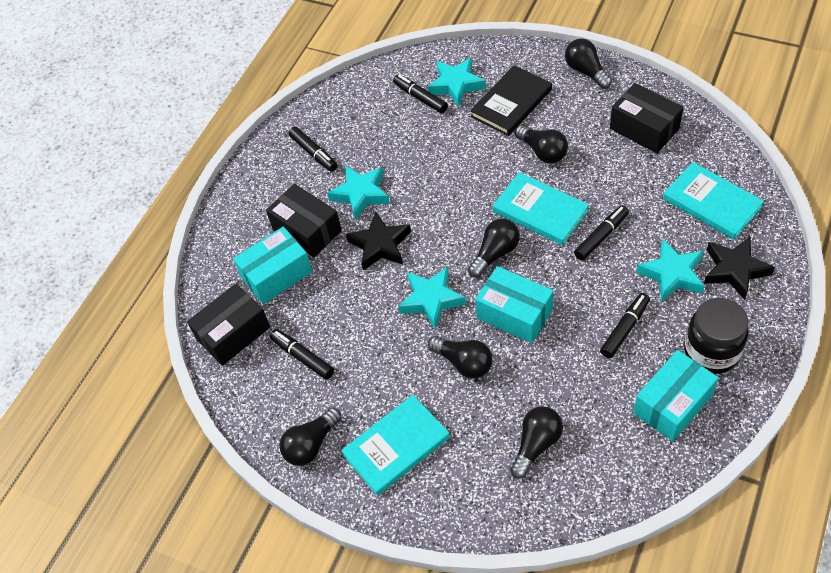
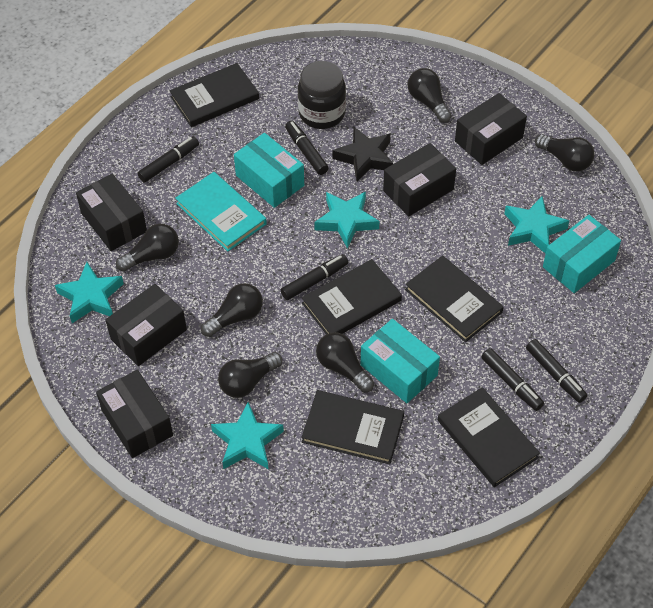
black book: [470,65,552,136] = 1 -> [169,63,259,127] [301,390,404,465] [302,259,402,334] [405,255,503,342] [438,387,540,487] = 5
black box: [187,284,270,366] [266,184,342,257] [610,83,683,153] = 3 -> [76,174,147,251] [96,370,173,458] [106,284,187,366] [383,143,456,217] [455,93,527,165] = 5
black star: [346,211,411,270] [704,237,775,300] = 2 -> [333,127,393,181] = 1
turquoise book: [341,395,450,496] [493,172,589,245] [663,162,764,239] = 3 -> [175,172,267,251] = 1

